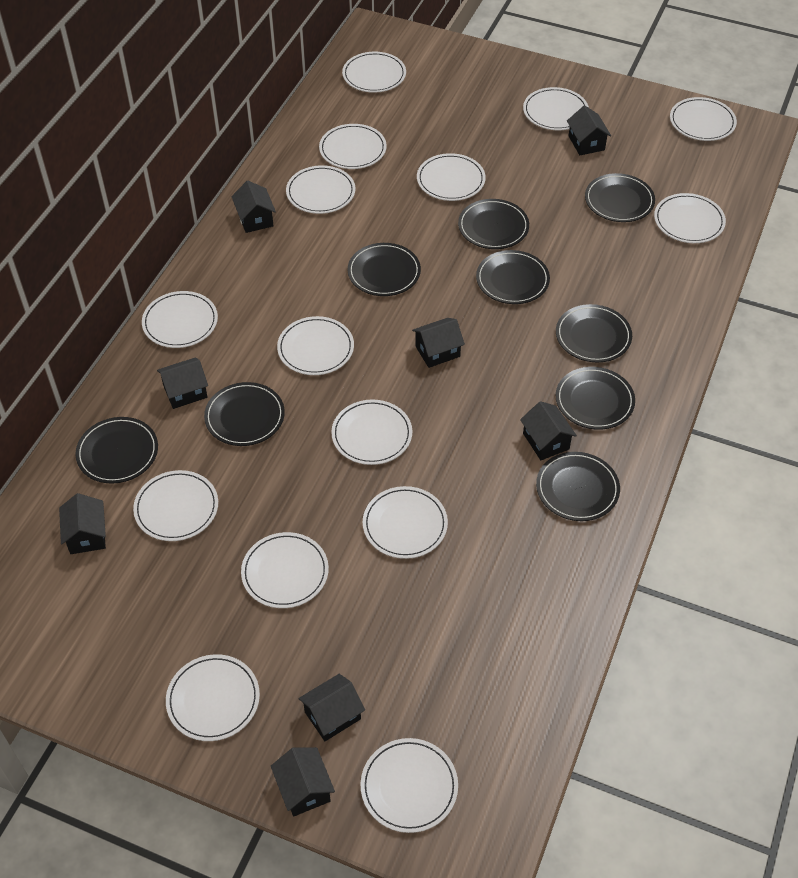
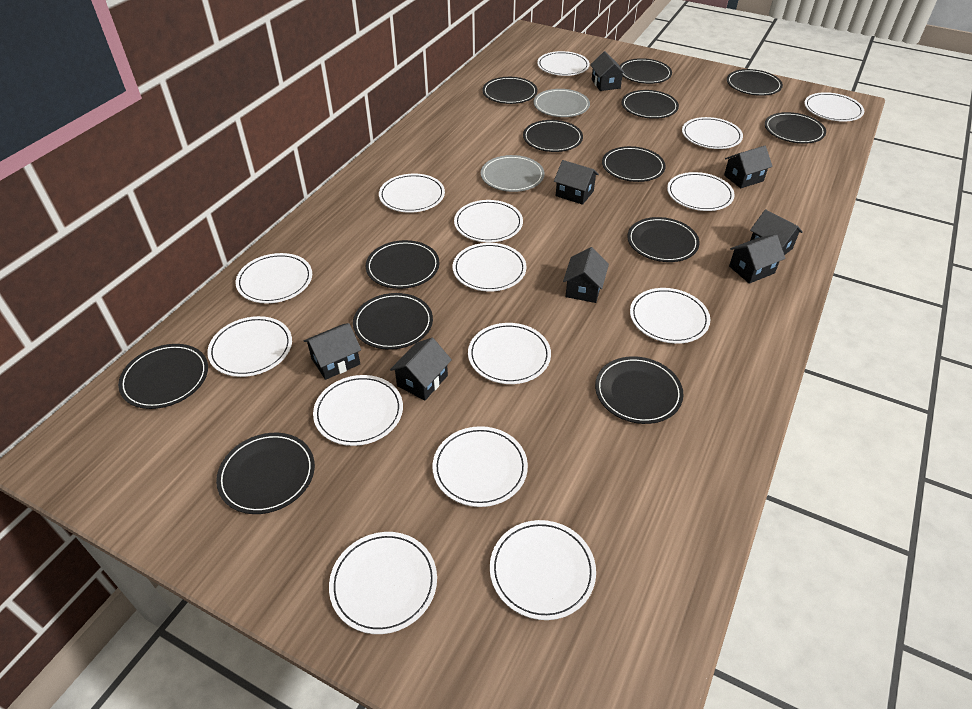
black plate: [75,417,158,484] [204,382,285,446] [348,243,421,296] [458,199,529,249] [476,250,550,304] [536,452,620,521] [556,304,632,362] [556,367,635,430] [585,173,655,222] = 9 -> [118,344,208,409] [216,433,315,514] [353,293,433,350] [366,240,440,289] [482,77,537,104] [523,120,583,152] [595,356,683,424] [602,146,666,182] [620,58,672,84] [622,90,679,119] [627,217,700,262] [727,69,783,96] [765,112,826,144] = 13
grey plate: none = 0 -> [481,155,545,192] [533,89,590,117] = 2

